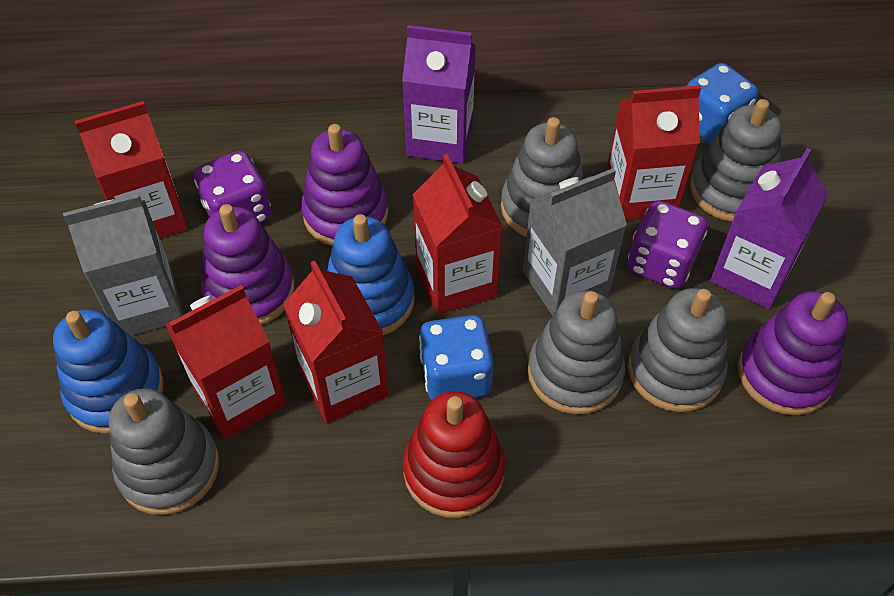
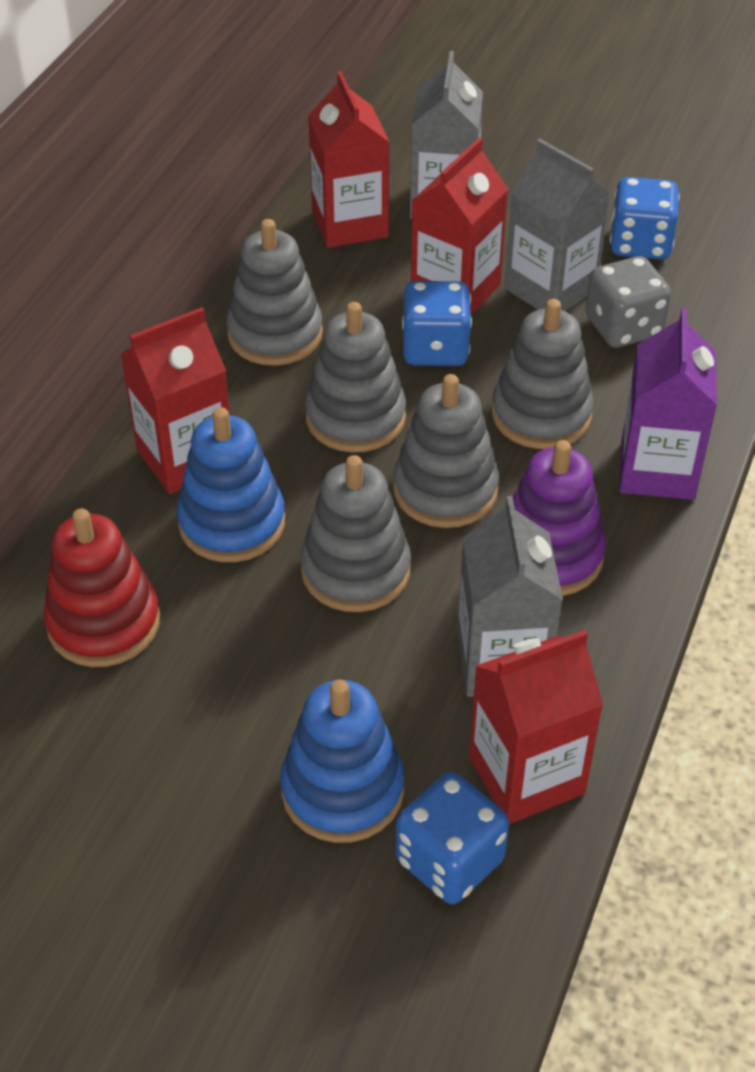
blue dice: [419,315,494,400] [687,63,758,144] = 2 -> [396,772,509,904] [402,281,472,366] [610,177,680,259] = 3
grey carton: [63,194,183,336] [523,168,627,316] = 2 -> [410,51,483,219] [457,496,563,697] [505,139,610,311] = 3
grey dice: none = 0 -> [586,256,671,348] = 1
purple carton: [402,25,476,164] [710,148,828,309] = 2 -> [620,308,717,500] = 1
purple dice: [194,151,271,223] [627,200,708,289] = 2 -> none = 0
purple stacking toy: [201,204,295,325] [301,124,388,246] [738,291,848,415] = 3 -> [513,440,606,596] = 1
red carton: [75,101,188,239] [166,285,286,439] [283,261,389,423] [413,154,503,315] [606,85,701,221] = 5 -> [120,307,230,494] [308,72,390,248] [411,138,508,315] [469,630,603,824] = 4

